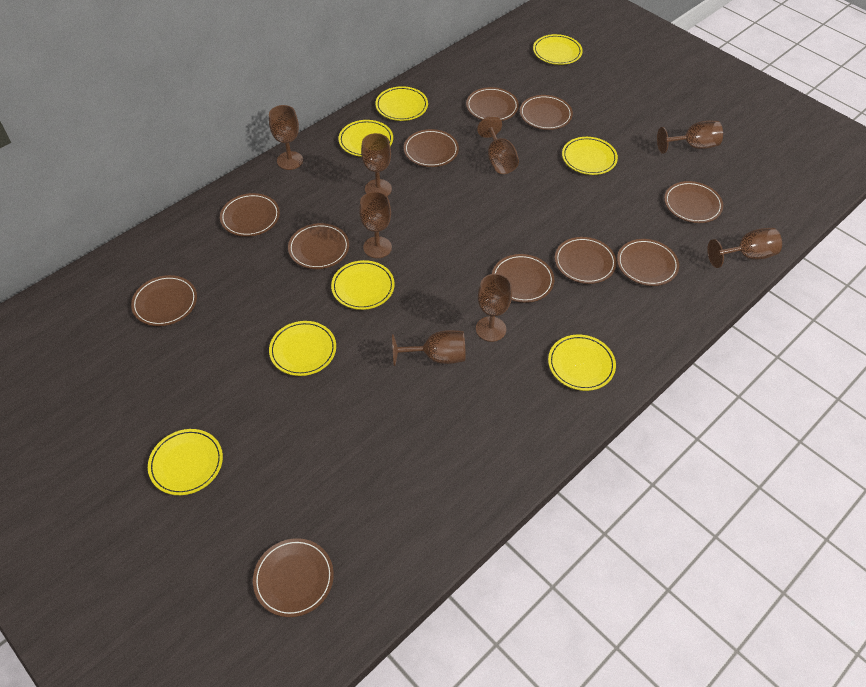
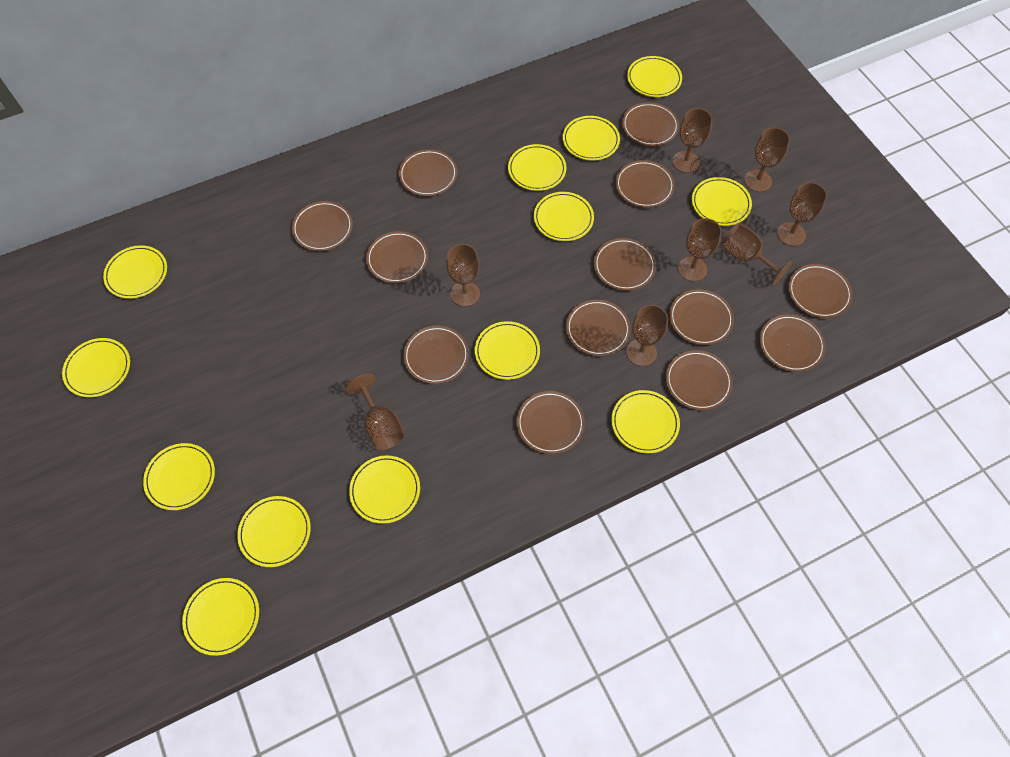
brown plate: [131,275,197,326] [220,193,280,237] [253,538,334,617] [288,223,349,269] [404,129,459,167] [466,87,519,121] [492,254,554,303] [520,95,573,130] [555,237,617,284] [617,239,679,286] [664,181,723,223] = 11 -> [292,201,353,251] [366,231,428,283] [399,149,457,196] [403,326,469,384] [517,391,585,454] [566,300,631,356] [594,238,656,291] [616,160,675,208] [622,102,679,146] [666,350,733,411] [669,289,734,345] [760,314,826,372] [788,264,853,318] = 13
yellow plate: [148,429,223,495] [269,321,336,376] [331,260,395,310] [339,120,393,157] [376,86,428,121] [533,34,583,65] [548,335,616,391] [562,137,618,175] = 8 -> [62,338,130,397] [103,245,167,299] [143,443,215,510] [182,578,259,656] [237,496,311,567] [349,455,420,524] [475,321,540,380] [508,144,566,191] [534,192,594,241] [563,116,620,161] [611,390,680,453] [627,56,682,97] [692,177,752,226] = 13

